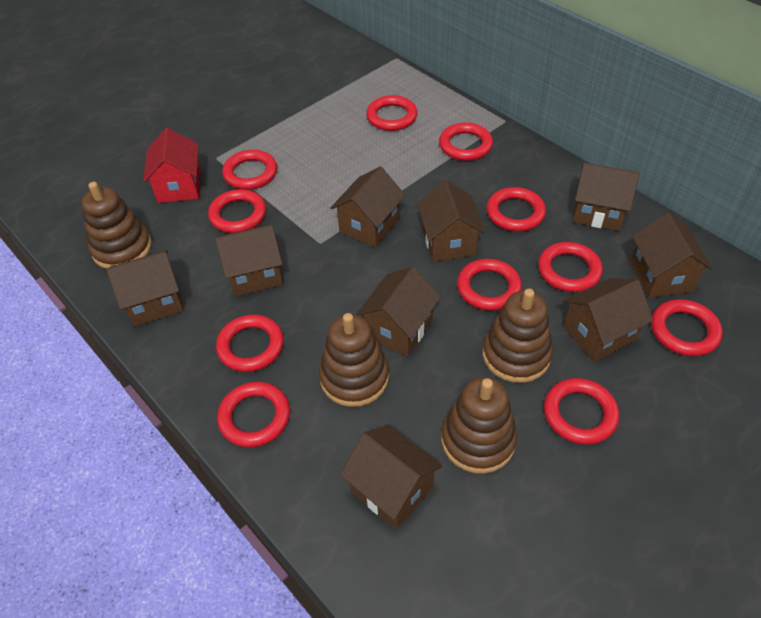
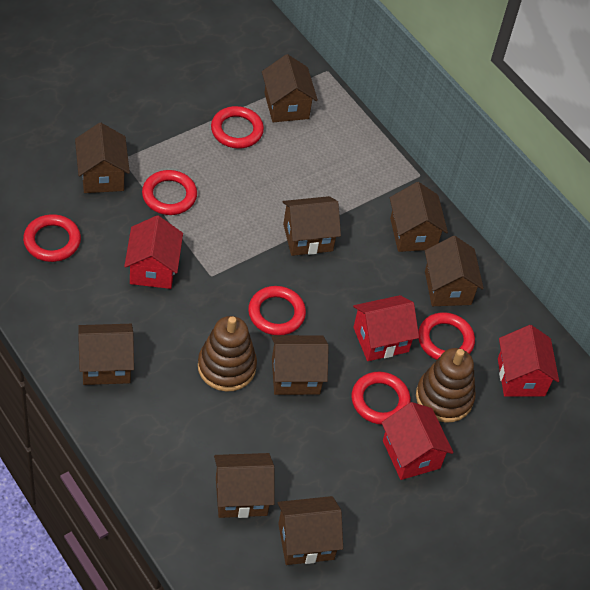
brown stacking toy: [82,182,152,269] [319,313,389,407] [441,377,517,474] [482,289,553,383] = 4 -> [198,316,257,392] [416,348,476,423] = 2
red house: [143,128,200,203] = 1 -> [124,216,183,289] [353,295,419,361] [381,402,453,480] [498,325,559,397] = 4
red ring: [208,189,266,233] [216,314,284,372] [217,382,290,447] [222,150,277,190] [366,95,418,131] [439,122,493,161] [457,259,522,310] [487,187,546,232] [538,242,603,292] [544,378,619,445] [651,299,722,356] = 11 -> [23,214,81,262] [142,170,197,215] [211,106,264,149] [248,286,306,335] [351,372,411,425] [418,312,475,360] = 6

